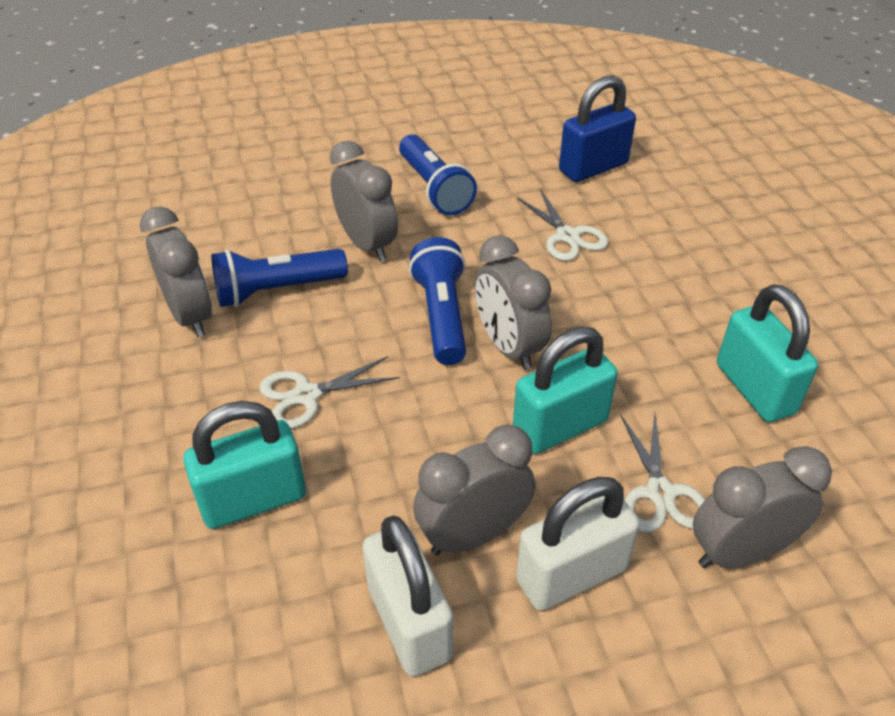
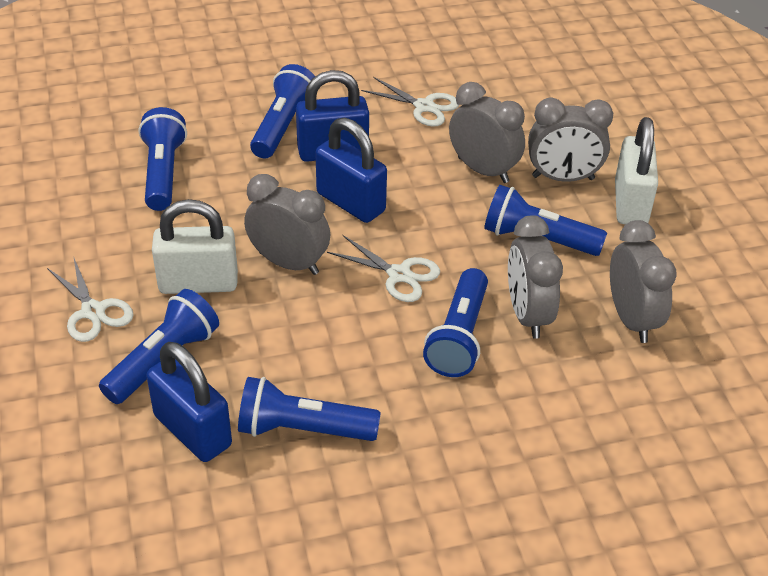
blue flashlight: [211,249,348,307] [399,134,477,215] [409,237,466,365] = 3 -> [99,289,219,404] [139,107,187,211] [238,377,381,441] [250,64,315,159] [423,268,488,377] [484,185,607,256] = 6
blue padlock: [559,75,636,182] = 1 -> [146,342,232,462] [296,70,369,162] [315,118,387,223] = 3
turquoise padlock: [183,401,306,529] [513,327,618,454] [717,284,818,422] = 3 -> none = 0

